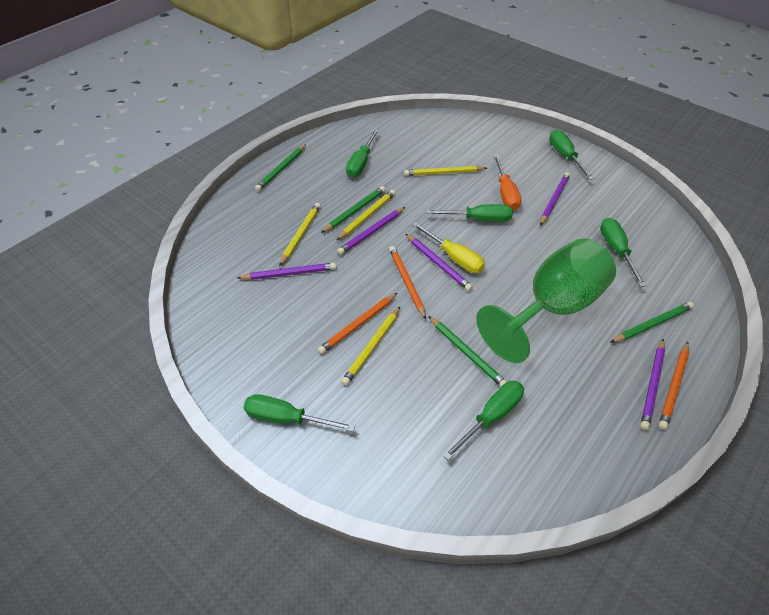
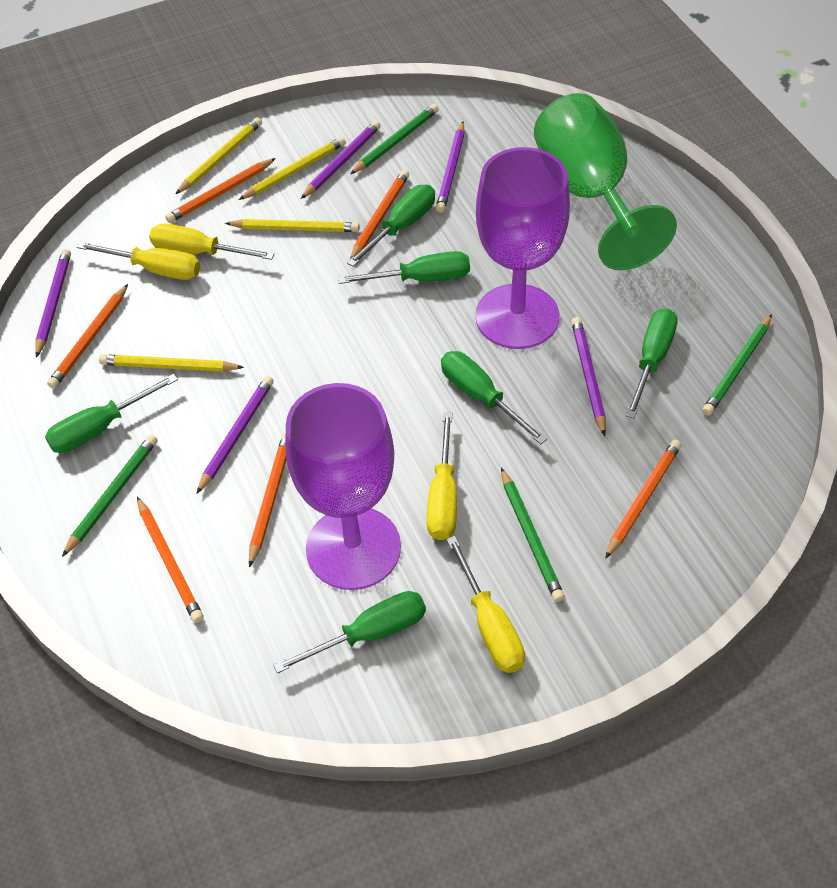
orange pencil: [318,293,397,354] [389,246,426,319] [659,342,689,430] = 3 -> [47,284,128,389] [137,497,204,623] [165,158,276,223] [249,433,286,568] [350,170,409,259] [605,440,681,559] = 6
orange screwdriver: [493,155,521,210] = 1 -> none = 0
purple goblet: none = 0 -> [285,383,401,590] [476,147,570,349] = 2
yellow screwdriver: [412,222,485,273] = 1 -> [77,242,200,280] [149,224,274,260] [427,412,457,540] [446,536,525,673] = 4

